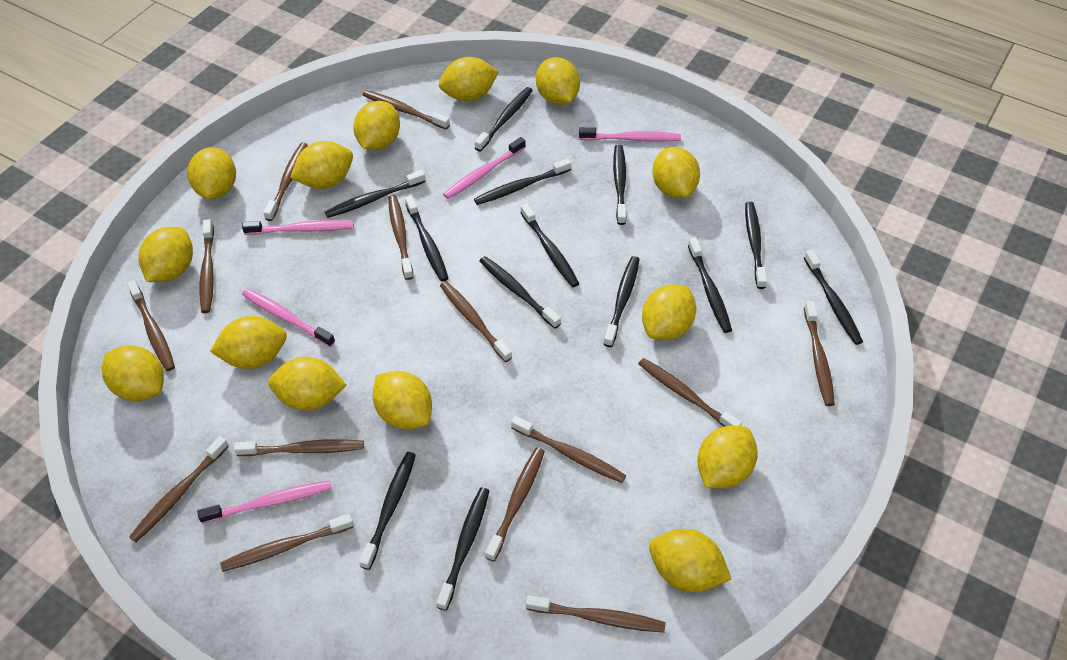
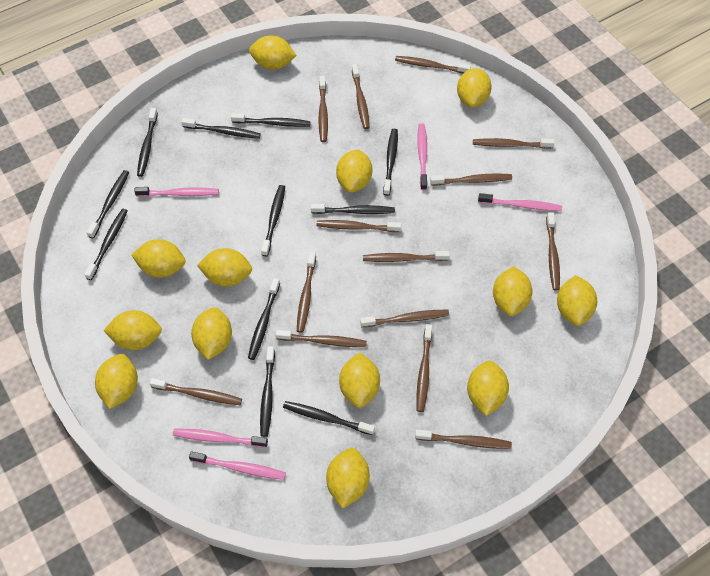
black toothbrush: [325,170,426,218] [359,452,416,570] [405,195,449,282] [437,487,489,611] [474,158,571,205] [475,87,533,152] [479,256,561,329] [520,203,579,287] [604,256,640,347] [613,145,626,225] [688,238,732,333] [745,202,767,289] [804,250,863,345] = 13 -> [84,209,128,280] [86,170,129,239] [137,108,158,177] [181,118,261,139] [231,113,311,127] [248,278,280,360] [260,346,275,437] [261,185,285,256] [283,401,375,435] [311,204,395,214] [383,129,398,196] = 11
yellow lemon: [102,345,164,401] [138,227,193,282] [187,147,236,199] [210,316,287,369] [268,357,346,411] [290,141,353,189] [353,101,400,150] [373,371,432,429] [439,57,499,101] [536,57,580,105] [642,284,696,340] [649,529,732,592] [652,147,700,198] [697,426,758,488] = 14 -> [95,354,138,409] [103,310,162,350] [132,239,186,278] [191,307,232,360] [197,248,252,287] [249,35,297,70] [326,448,370,509] [336,149,372,192] [339,352,380,408] [457,68,492,107] [467,360,509,416] [493,266,532,316] [557,275,597,326] = 13

